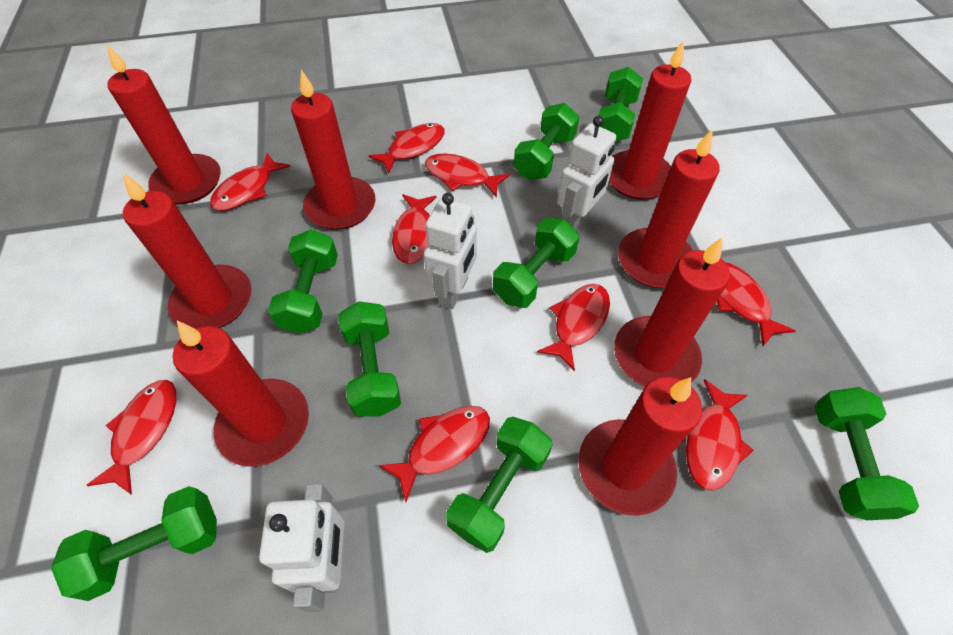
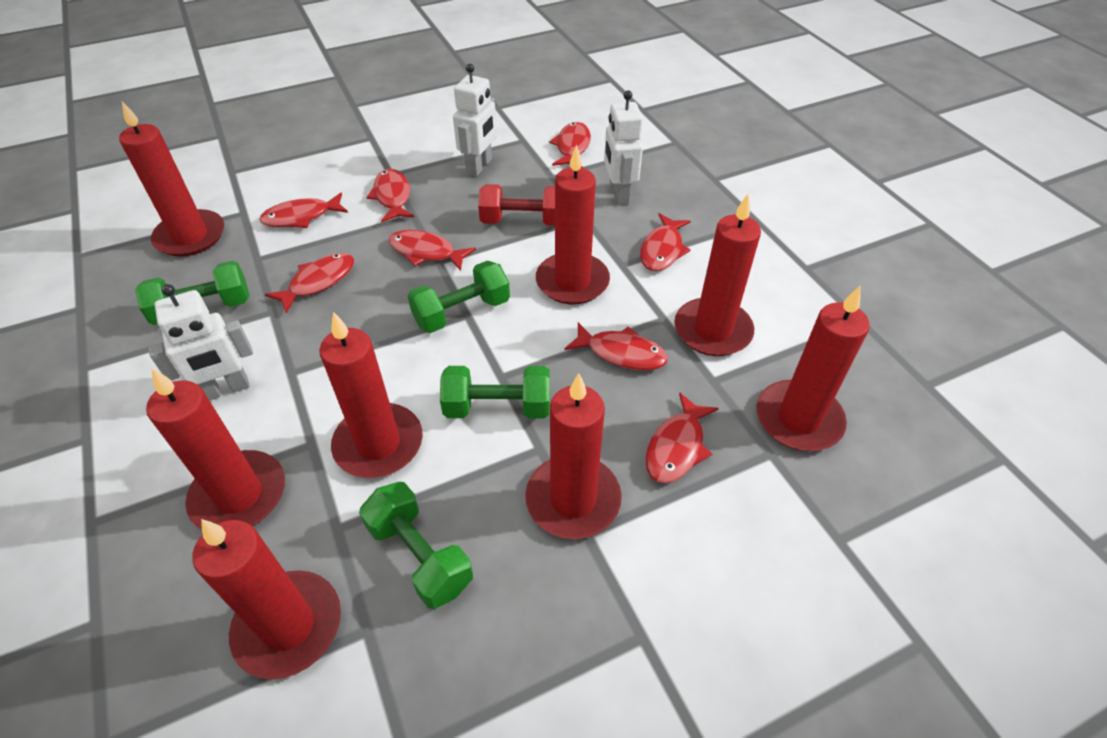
green dumbbell: [51,486,217,601] [268,229,338,334] [338,302,401,417] [446,417,552,553] [493,218,580,308] [514,103,579,180] [598,67,643,142] [814,387,919,520] = 8 -> [135,261,249,325] [359,482,473,609] [407,261,510,333] [440,366,550,419] = 4
red dumbbell: none = 0 -> [478,184,555,226] = 1
red fish: [86,380,177,495] [210,153,291,211] [369,123,445,174] [379,406,490,502] [392,194,436,264] [425,154,510,197] [537,284,610,371] [686,379,753,491] [717,262,796,346] = 9 -> [259,192,348,228] [265,253,354,314] [366,169,414,223] [388,230,476,271] [549,122,591,168] [565,322,668,371] [640,213,691,271] [645,392,719,484] = 8

